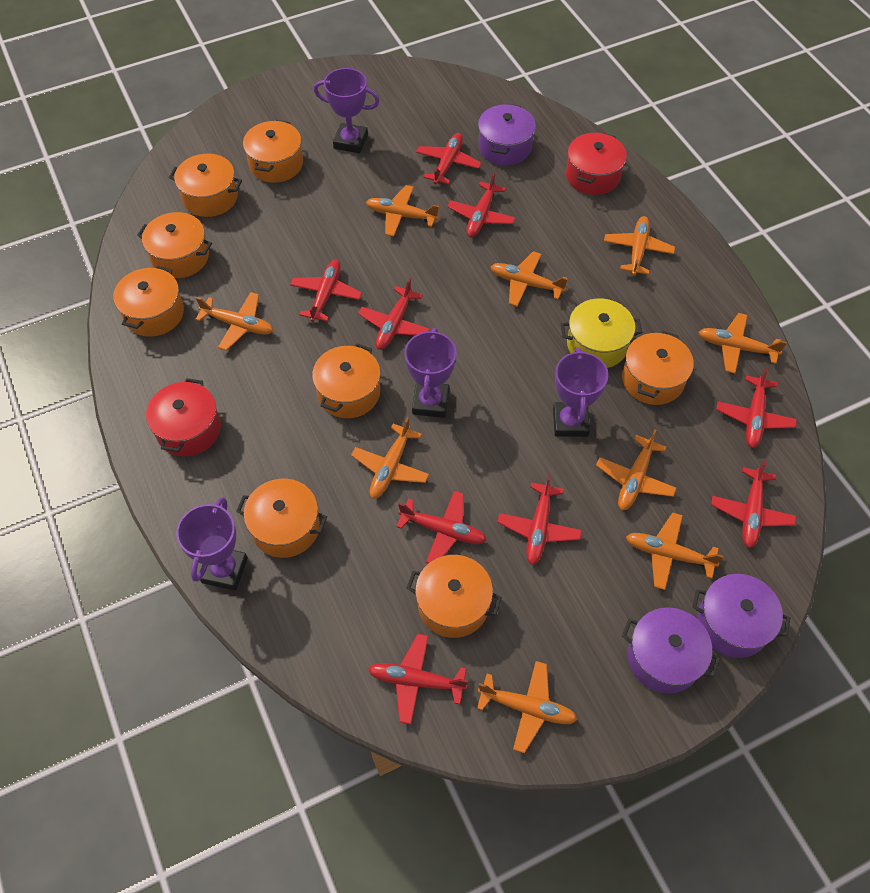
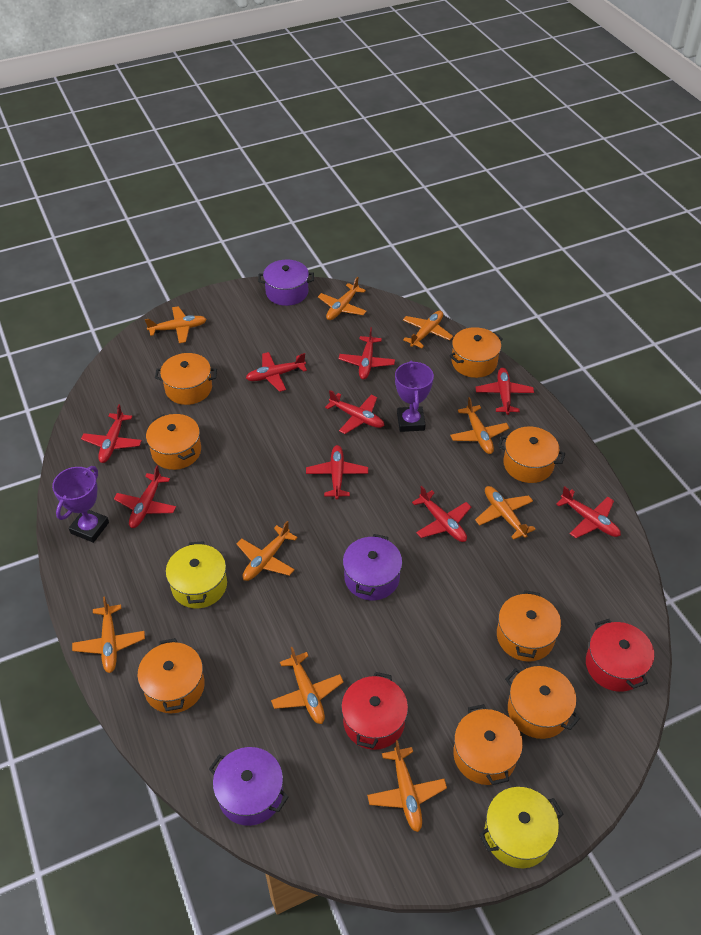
purple trophy: [176,497,248,591] [314,68,380,153] [404,328,456,418] [553,347,608,437] = 4 -> [52,466,109,543] [395,360,434,432] = 2
yellow pot: [560,298,642,368] = 1 -> [166,541,227,608] [479,787,564,868] = 2

